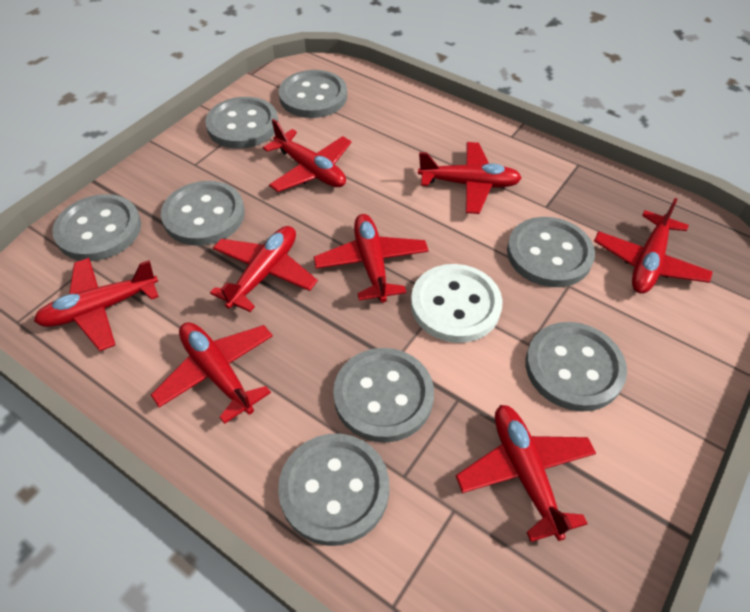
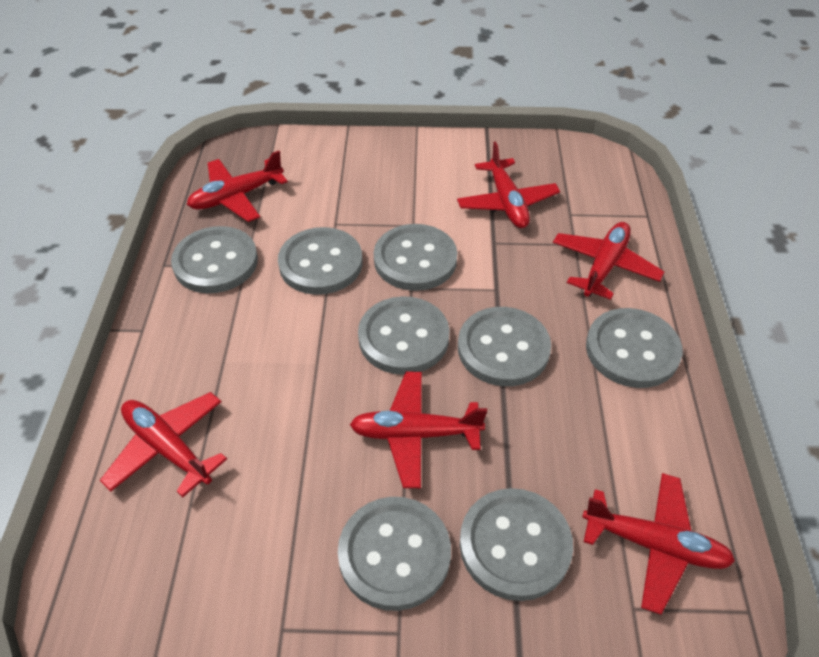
red plane: [34,258,159,351] [151,322,273,424] [210,226,318,312] [263,119,351,192] [314,214,429,302] [418,142,522,214] [456,405,596,542] [594,198,713,294] = 8 -> [100,392,227,498] [187,151,288,222] [350,372,487,488] [457,142,560,228] [553,222,665,300] [582,473,735,615] = 6
white button: [411,264,503,343] = 1 -> none = 0

